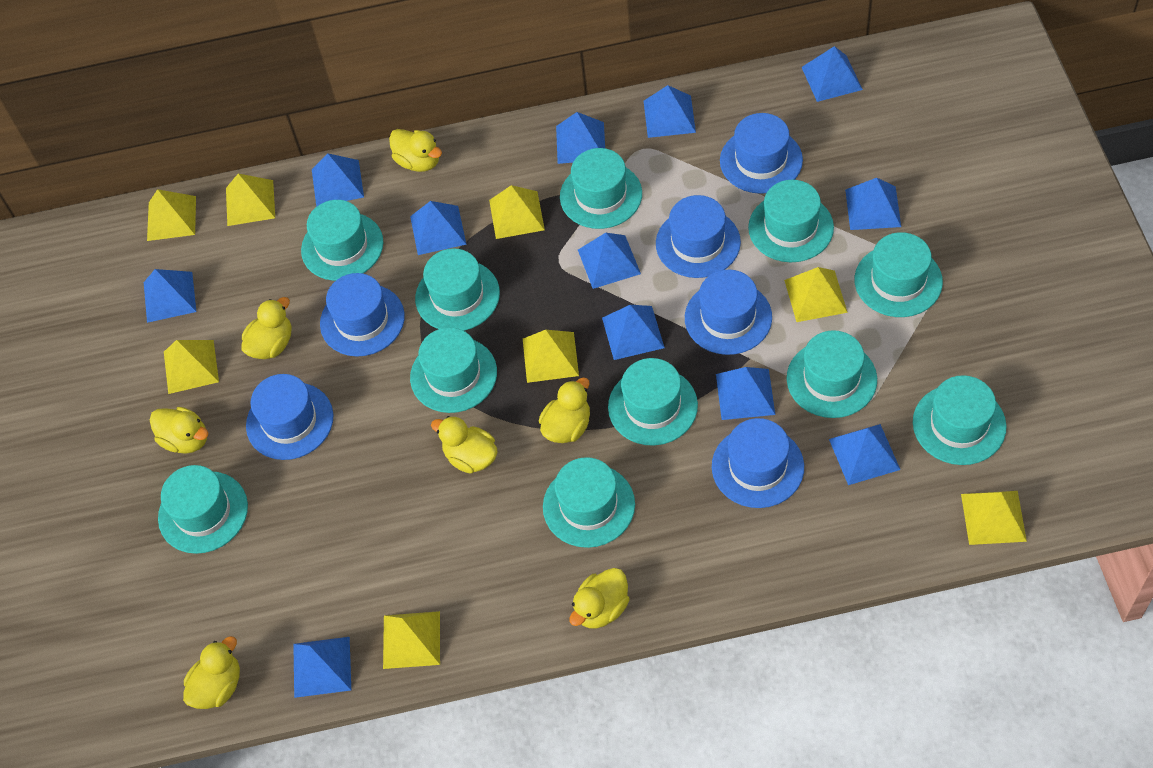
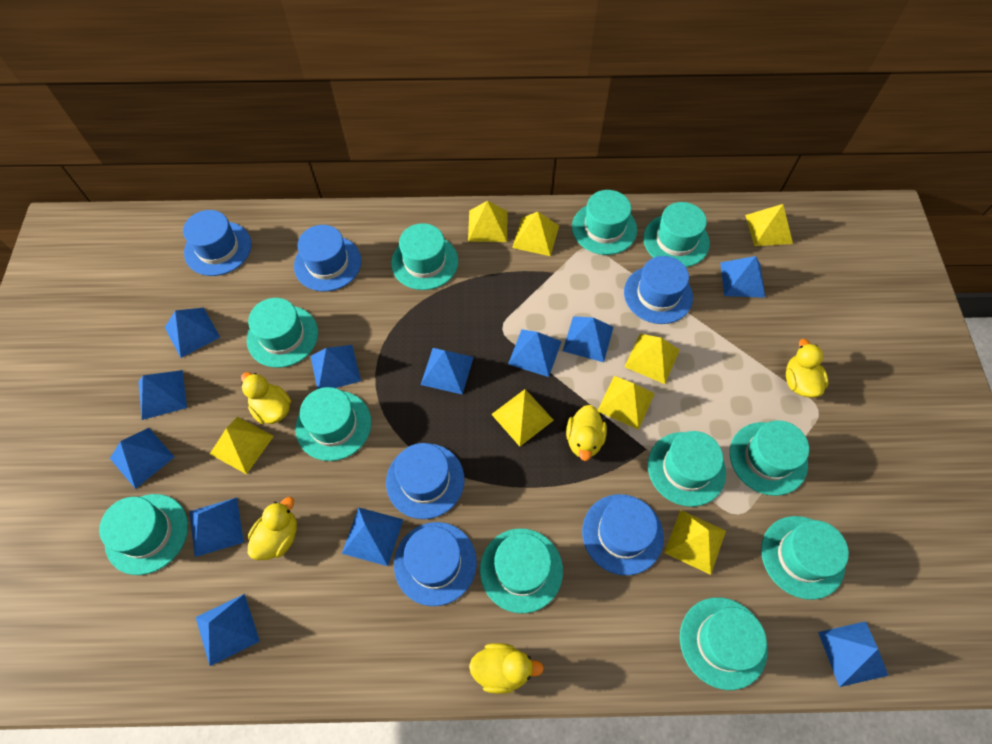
yellow duck: [150,407,209,454] [183,636,240,709] [241,297,292,359] [389,129,442,172] [431,416,498,474] [539,377,590,443] [569,568,630,629] = 7 -> [241,372,291,424] [248,497,297,560] [469,643,544,694] [566,405,607,461] [786,339,828,398] = 5

